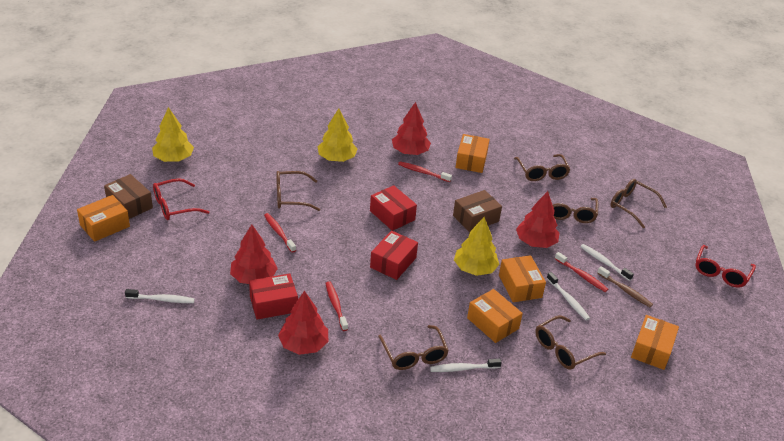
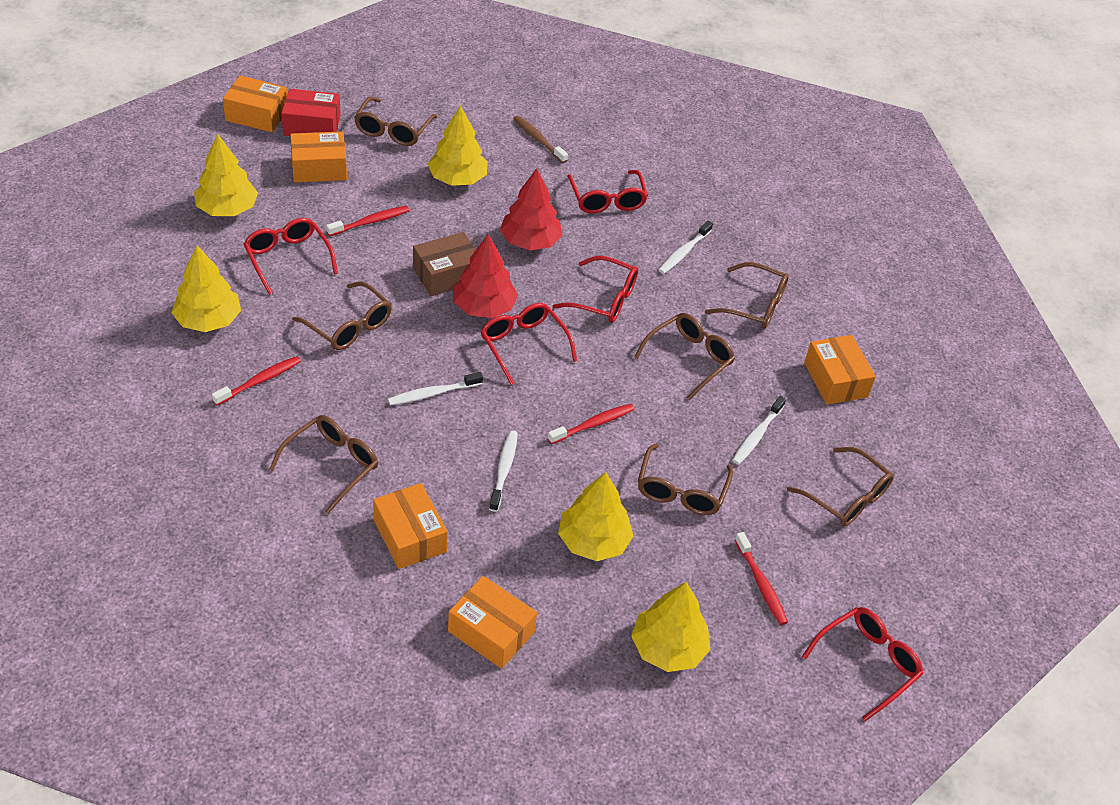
brown box: [104,174,153,219] [453,190,502,232] = 2 -> [413,232,476,296] = 1
brown glasses: [276,171,320,211] [378,325,449,370] [514,154,570,181] [535,316,606,370] [548,192,598,223] [610,179,667,229] = 6 -> [269,415,378,514] [292,281,392,350] [354,97,437,146] [634,313,735,400] [638,443,733,515] [705,262,789,329] [787,447,894,527] = 7
red box: [249,274,298,319] [370,185,417,231] [370,231,418,280] = 3 -> [281,89,341,136] = 1
red glasses: [153,178,209,220] [695,245,756,288] = 2 -> [243,218,338,295] [480,303,577,385] [553,256,638,323] [567,170,648,214] [802,607,923,721] = 5
red tree: [230,224,278,284] [278,291,328,355] [392,102,431,155] [516,191,559,248] = 4 -> [453,234,518,318] [500,168,562,250] = 2
yellow tree: [152,107,194,162] [317,108,357,162] [454,217,499,276] = 3 -> [171,246,241,332] [194,134,258,216] [428,105,488,186] [558,472,633,561] [631,582,710,672] = 5

